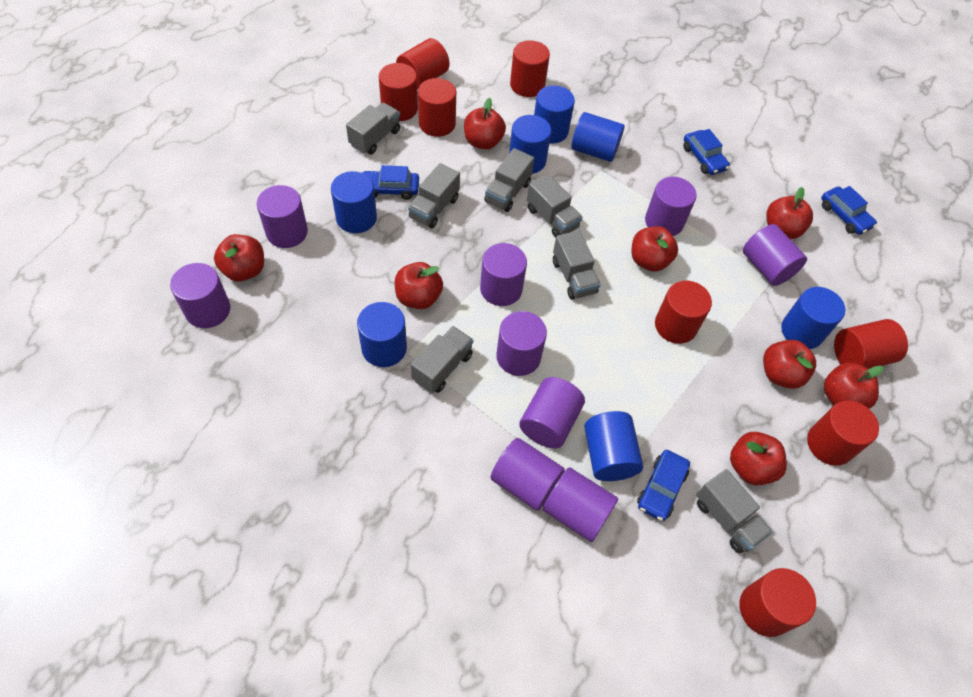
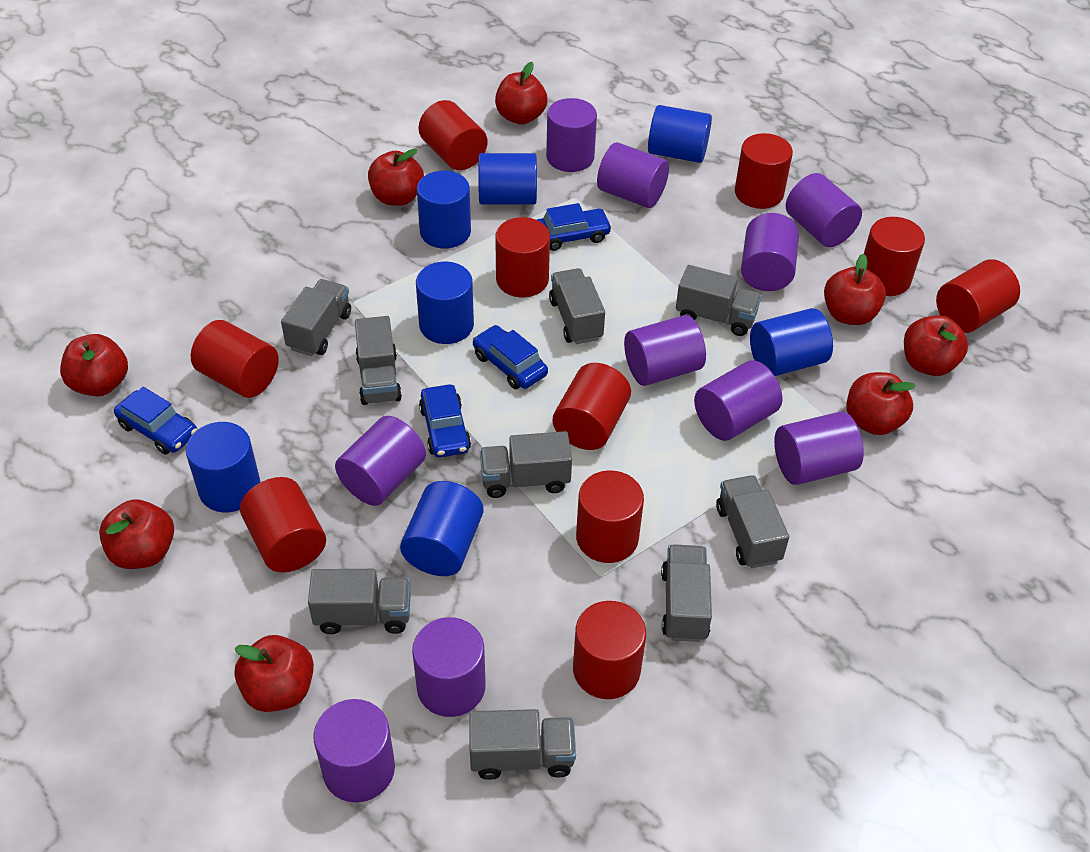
grey truck: [346,102,400,155] [408,163,460,228] [411,326,473,393] [484,148,534,212] [527,174,583,238] [553,231,601,299] [696,469,773,553] = 7 -> [281,279,351,356] [308,569,410,634] [355,316,402,405] [469,709,576,780] [480,431,572,498] [549,268,605,344] [661,544,712,642] [676,265,762,336] [716,475,789,568] = 9
purple cylinder: [170,263,231,328] [257,185,308,248] [480,243,527,306] [490,438,565,511] [496,311,547,376] [519,377,585,448] [543,467,618,542] [645,177,697,236] [743,224,807,286] = 9 -> [313,699,395,802] [335,416,426,506] [412,617,486,717] [546,98,597,172] [597,142,669,208] [624,315,706,386] [694,360,782,441] [741,213,799,291] [774,411,864,485] [786,173,862,247] = 10
red cylinder: [379,63,418,121] [396,38,449,90] [418,78,456,137] [510,40,550,97] [655,281,712,344] [739,568,816,637] [807,401,879,466] [834,319,908,369] = 8 -> [191,320,279,398] [240,477,326,572] [419,100,488,170] [495,217,550,297] [553,363,631,450] [573,601,646,699] [576,470,644,563] [735,133,793,209] [864,217,925,296] [936,259,1020,333] = 10

